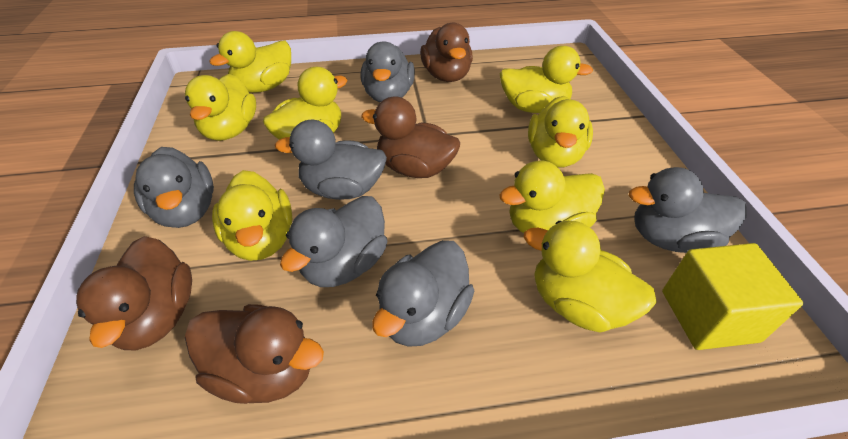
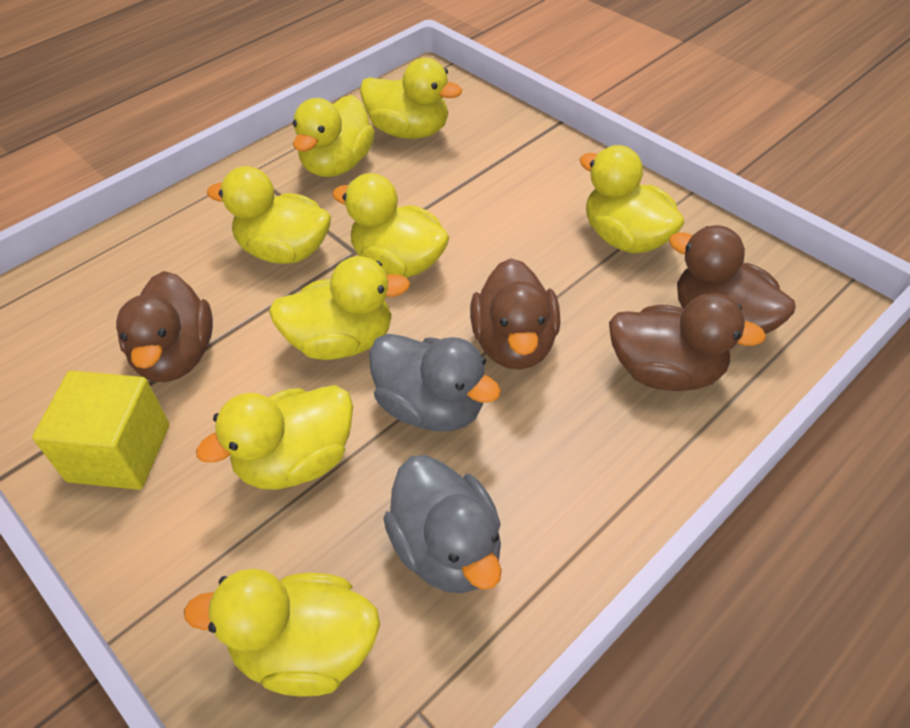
grey duck: [134,147,214,228] [275,120,387,200] [280,196,387,287] [360,41,415,102] [372,240,474,347] [629,167,747,253] = 6 -> [369,334,501,431] [383,455,502,593] = 2

